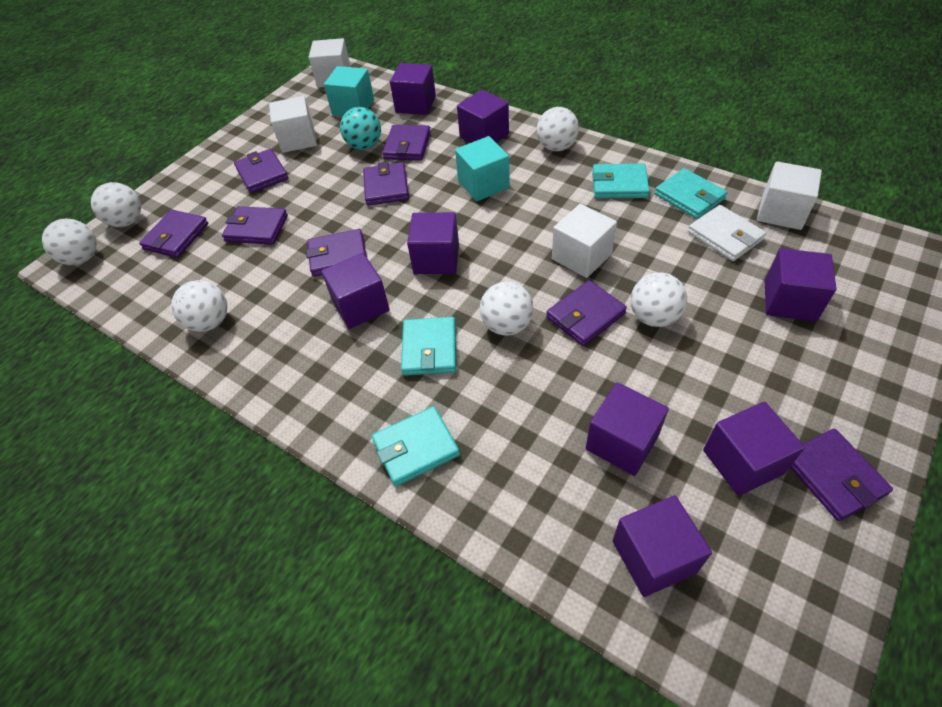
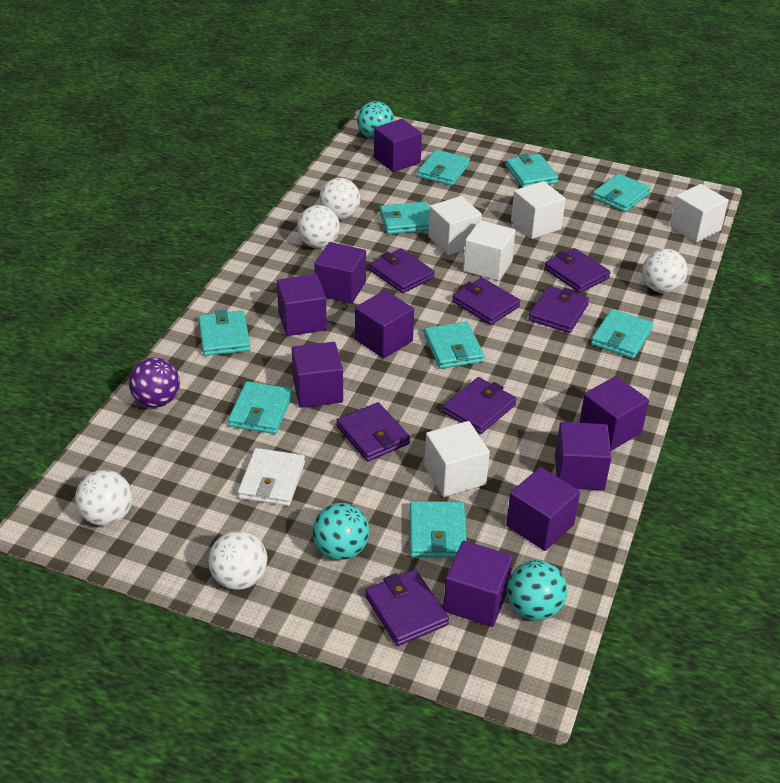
purple ball: none = 0 -> [129,357,180,408] = 1
purple cube: [321,253,390,329] [390,63,436,115] [407,212,459,274] [457,90,509,143] [586,382,669,476] [613,495,712,597] [703,401,805,496] [765,248,836,322] = 8 -> [277,274,327,336] [292,342,343,408] [314,242,366,304] [355,290,414,359] [374,119,422,172] [443,540,513,627] [506,467,580,551] [555,422,612,490] [579,376,649,451] = 9
purple wallet: [139,210,208,258] [222,206,288,245] [234,149,289,193] [306,229,367,277] [363,162,409,206] [382,125,431,161] [546,280,627,346] [790,429,893,521] = 8 -> [336,402,410,462] [365,570,449,646] [369,248,435,293] [442,377,517,434] [452,277,521,325] [529,286,589,333] [544,248,611,293] = 7
turquoise ball: [340,107,381,150] = 1 -> [312,503,369,560] [357,101,394,139] [507,560,567,621] = 3
turquoise cube: [324,66,374,116] [455,136,510,202] = 2 -> none = 0
turquoise wallet: [372,406,460,486] [401,317,456,376] [592,164,650,199] [655,168,727,219] = 4 -> [198,310,250,356] [228,381,293,434] [380,202,430,234] [410,501,467,558] [418,150,470,186] [424,322,484,369] [506,154,559,188] [591,309,654,359] [592,174,651,212] = 9
white ball: [42,219,97,265] [91,182,141,227] [171,280,227,332] [480,282,534,336] [537,107,579,151] [630,272,687,327] = 6 -> [75,470,133,526] [209,531,267,590] [297,205,340,248] [319,178,360,219] [642,249,688,293] = 5
white cube: [269,96,317,153] [309,38,351,88] [552,204,617,278] [757,161,822,230] = 4 -> [424,421,490,497] [428,196,482,255] [463,220,516,281] [511,181,566,239] [670,184,728,242] = 5

